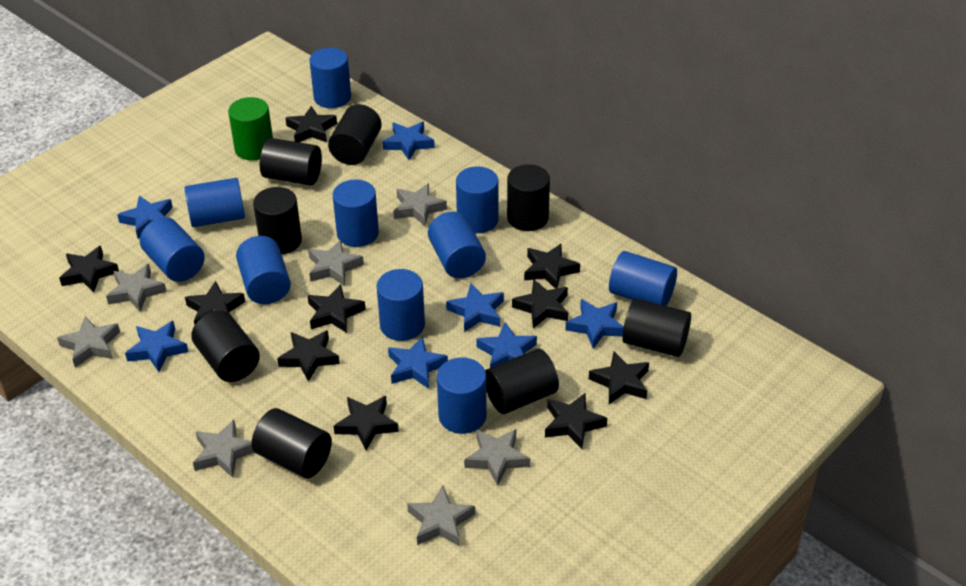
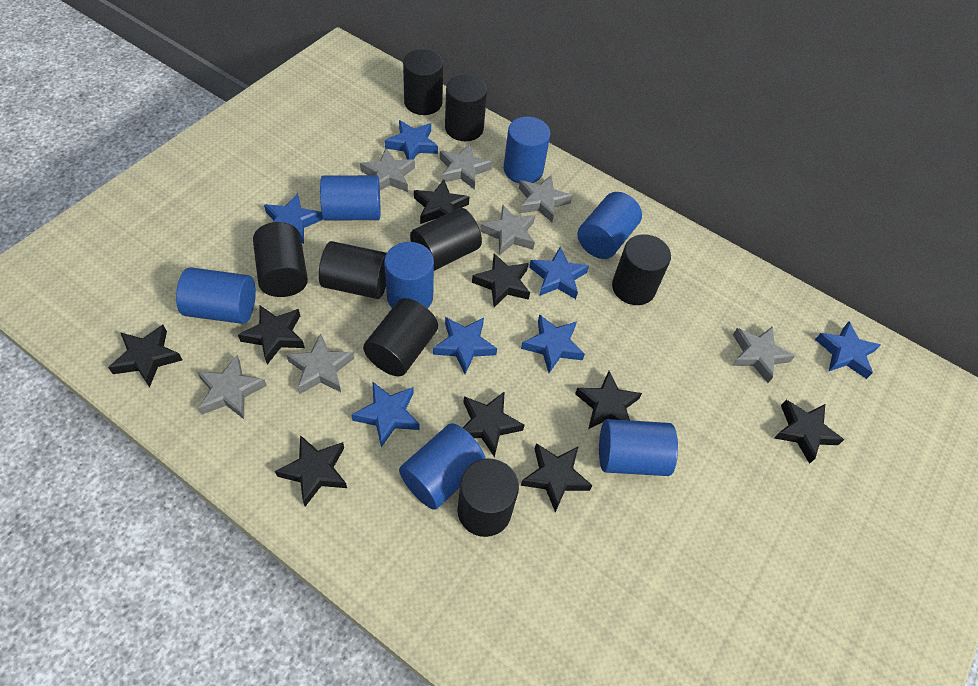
black star: [59,246,119,292] [185,281,245,324] [277,330,340,382] [285,106,337,142] [307,284,366,333] [334,396,399,451] [512,279,568,328] [524,243,580,289] [545,393,607,449] [589,351,649,404] = 10 -> [108,325,182,388] [238,305,305,364] [275,435,347,506] [414,179,469,224] [463,391,524,457] [472,253,530,307] [521,443,593,512] [575,371,642,429] [774,400,844,464] = 9
blue cylinder: [140,217,205,282] [184,178,245,227] [236,236,291,304] [309,48,351,108] [333,179,379,247] [377,269,425,341] [428,212,486,279] [437,357,487,434] [456,167,498,233] [609,251,677,306] = 10 -> [176,268,256,324] [320,175,380,221] [384,242,434,308] [399,423,486,510] [503,117,550,184] [578,192,642,259] [599,419,678,476] = 7
green cylinder: [228,97,273,160] = 1 -> none = 0

